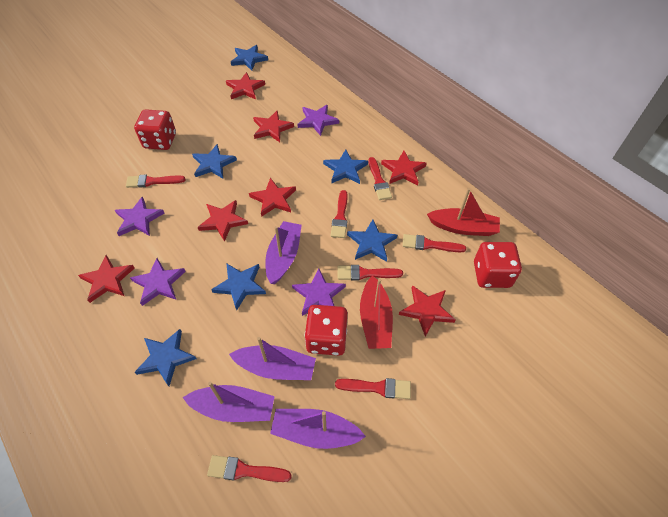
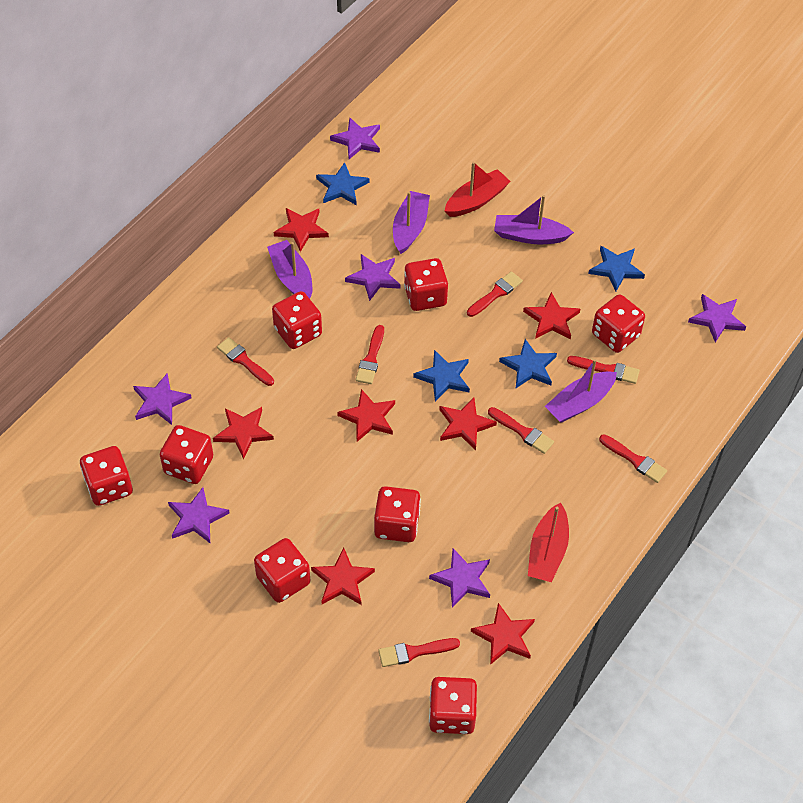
blue star: [135,329,197,386] [192,144,237,179] [211,263,266,311] [231,45,268,71] [323,150,368,184] [347,219,397,262] = 6 -> [316,162,370,205] [413,350,470,401] [499,339,557,389] [588,246,645,292] = 4
purple star: [115,197,164,236] [130,258,186,306] [292,268,346,316] [297,105,339,136] = 4 -> [133,373,191,425] [168,487,230,543] [330,117,380,159] [345,254,401,301] [429,548,490,608] [688,294,746,343] = 6
red dice: [134,109,176,150] [305,305,348,356] [474,242,522,288] = 3 -> [80,446,133,506] [160,425,213,484] [254,538,310,603] [272,291,322,349] [374,486,421,542] [404,258,448,311] [429,677,477,734] [592,294,645,353] = 8

